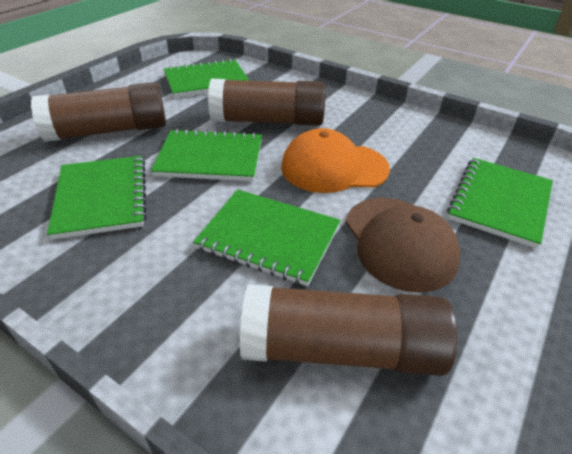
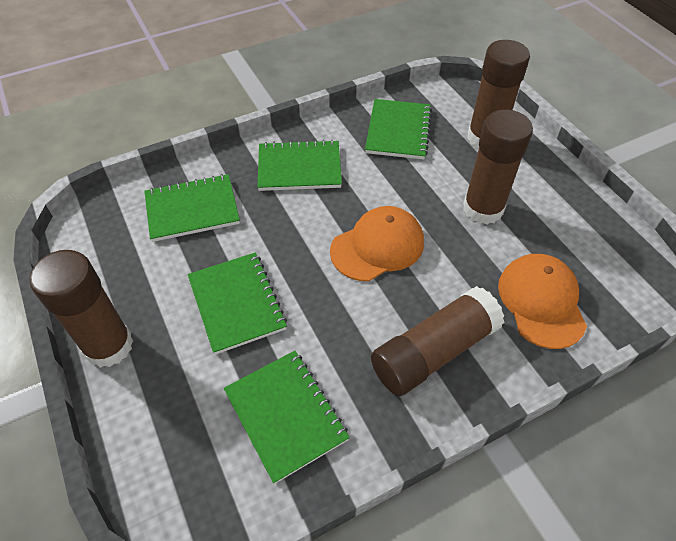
brown cap: [345,198,460,293] = 1 -> none = 0
brown glue stick: [31,82,166,142] [208,79,325,126] [240,284,457,376] = 3 -> [30,250,133,368] [371,286,505,396] [463,109,533,224] [467,40,530,148] = 4
orange cap: [281,128,390,193] = 1 -> [330,206,424,281] [498,254,587,349] = 2

